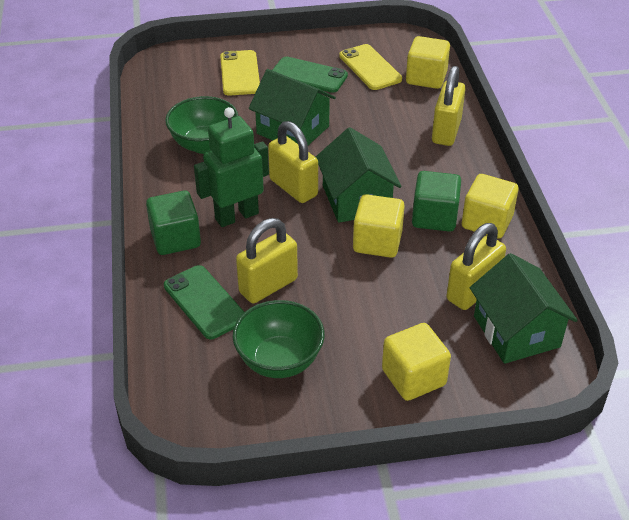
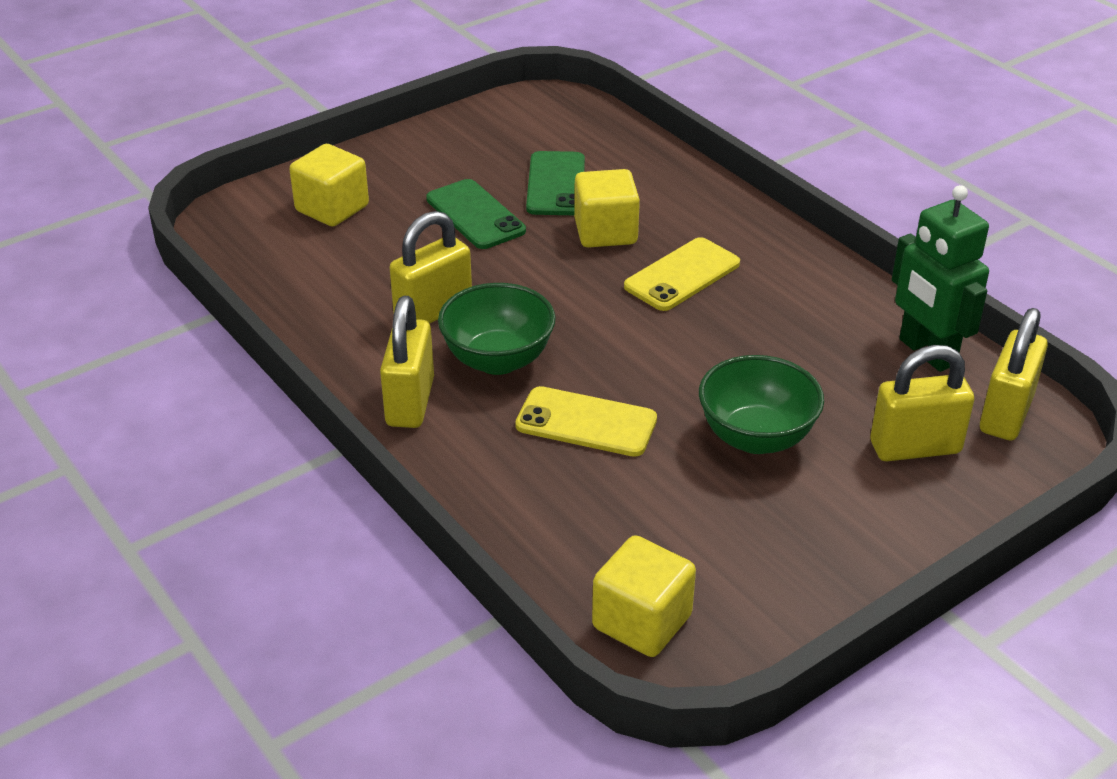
green cube: [146,191,201,255] [412,171,461,232] = 2 -> none = 0
green house: [249,69,336,145] [316,127,402,223] [470,253,578,364] = 3 -> none = 0
yellow cube: [353,194,405,258] [382,323,451,401] [406,36,450,89] [462,174,518,239] = 4 -> [289,144,369,226] [574,169,640,248] [592,535,696,657] = 3

